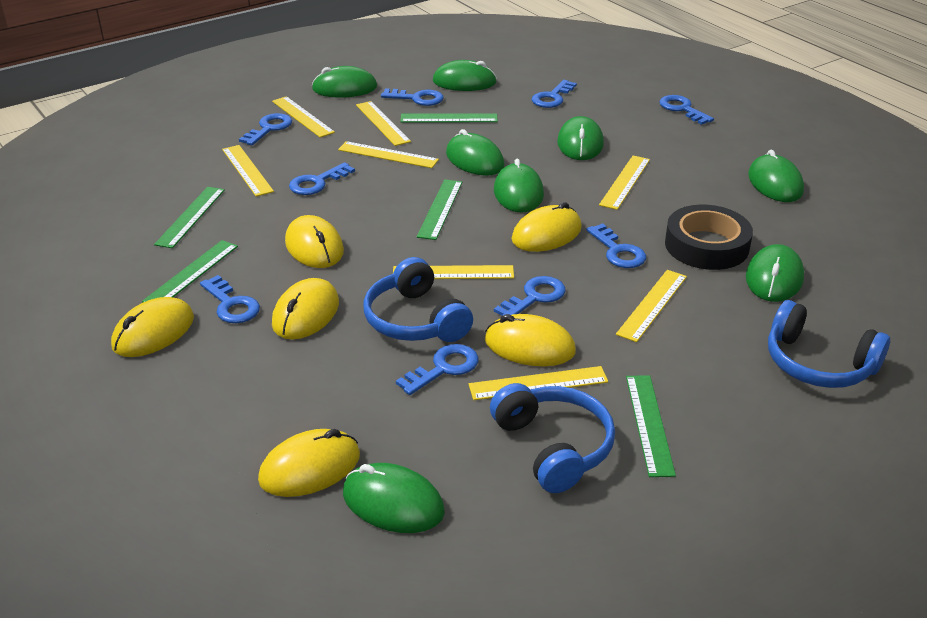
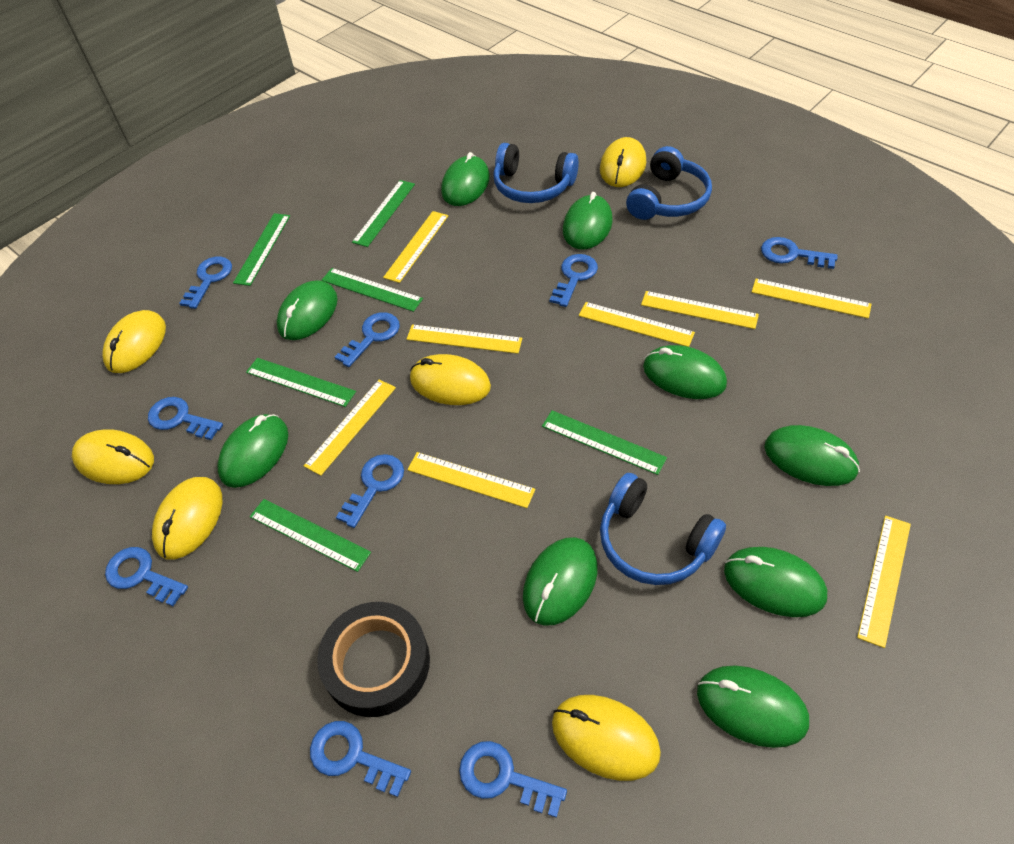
green mouse: [312,66,377,97] [343,463,445,533] [433,60,497,91] [446,129,504,176] [494,159,544,213] [557,116,604,160] [746,244,804,302] [748,150,804,202] = 8 -> [217,414,288,488] [277,280,338,340] [441,152,490,206] [523,537,598,626] [563,192,613,250] [643,345,727,399] [697,665,809,748] [724,547,827,617] [764,425,860,486] = 9
green ruler: [142,240,238,302] [154,187,225,248] [400,113,498,123] [417,179,462,240] [626,375,676,477] = 5 -> [233,213,290,286] [246,358,356,407] [250,499,371,572] [322,268,423,312] [352,180,415,247] [542,410,667,475] = 6

